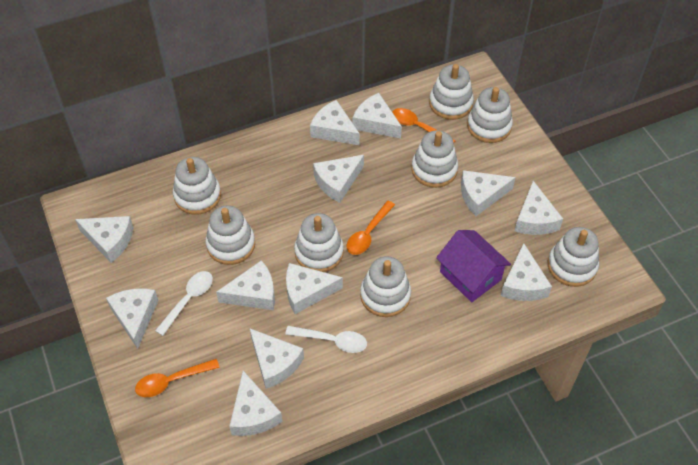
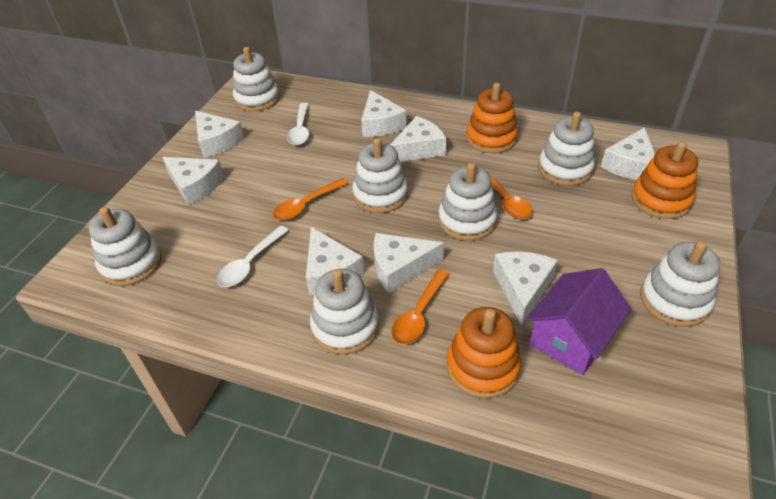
orange stacking toy: none = 0 -> [447,307,521,398] [466,83,518,153] [631,141,698,219] = 3
white cheese: [75,216,134,263] [106,289,159,349] [216,260,275,310] [229,371,283,436] [250,329,304,389] [286,263,343,314] [310,100,360,145] [313,155,364,203] [353,93,402,138] [461,170,516,216] [501,243,552,301] [515,181,563,235] = 12 -> [162,157,224,205] [195,111,245,158] [306,227,364,295] [361,90,407,137] [374,233,444,293] [390,116,446,162] [493,252,558,325] [601,127,655,180] = 8
white stacking toy: [173,157,221,215] [206,205,255,265] [294,213,344,272] [360,256,411,317] [411,131,458,188] [429,64,474,120] [467,87,513,143] [548,227,599,287] = 8 -> [89,207,162,286] [233,47,280,111] [310,269,379,355] [352,138,408,213] [438,163,497,241] [538,111,595,186] [640,241,720,327] = 7

